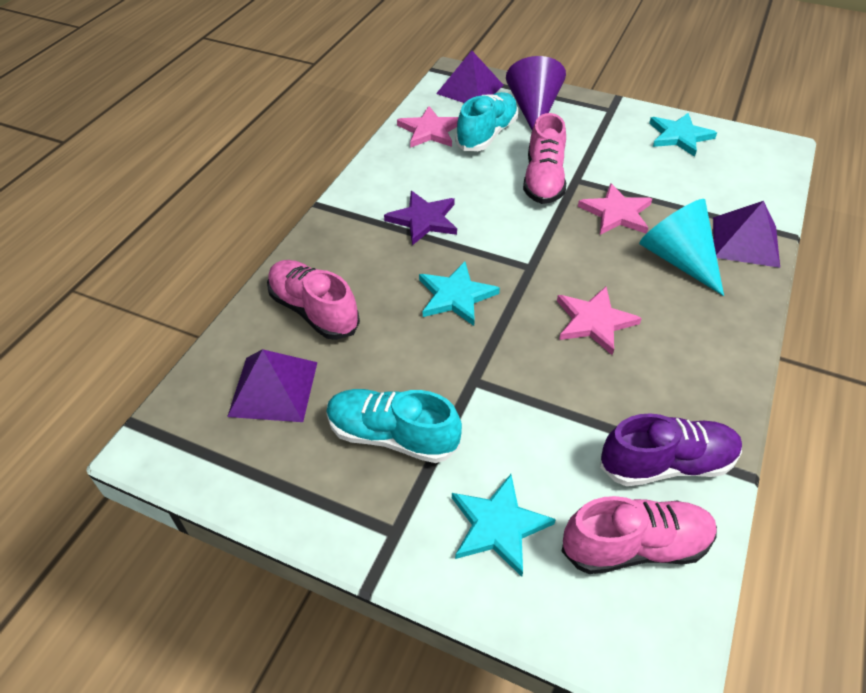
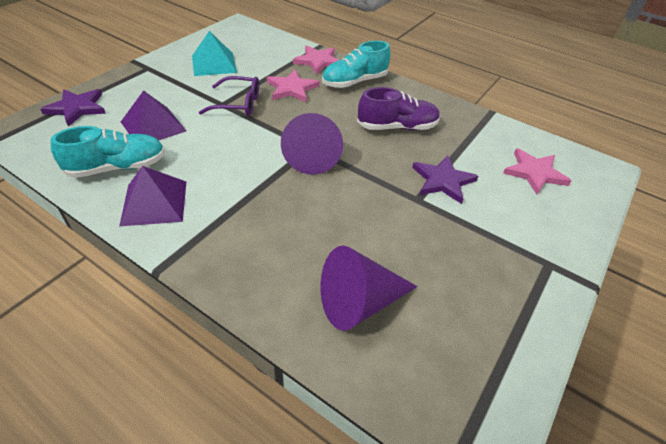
pink shoe: [267,260,360,340] [523,113,566,204] [561,496,717,574] = 3 -> none = 0
purple cone: [506,56,566,130] = 1 -> [281,113,343,175] [321,246,418,331] = 2
purple glasses: none = 0 -> [199,76,259,116] = 1
purple pyramid: [227,349,318,422] [436,50,503,103] [713,201,780,268] = 3 -> [119,166,186,226] [121,90,187,140] = 2
purple star: [384,191,457,245] = 1 -> [41,89,106,127] [412,155,478,204] = 2
turquoise cone: [639,199,724,296] = 1 -> none = 0
turquoise pyramid: none = 0 -> [192,31,237,76] = 1
turquoise star: [419,262,500,326] [452,474,556,577] [649,113,717,157] = 3 -> none = 0

